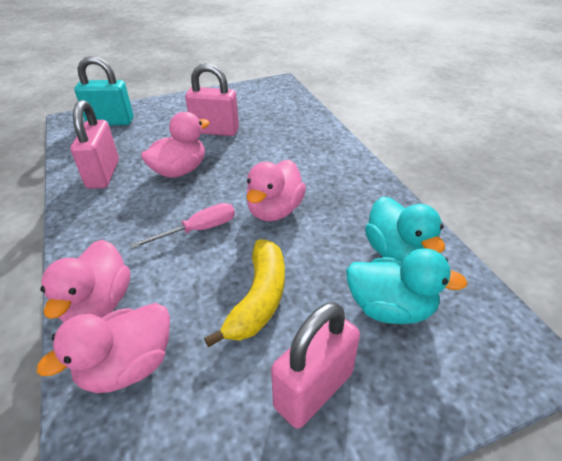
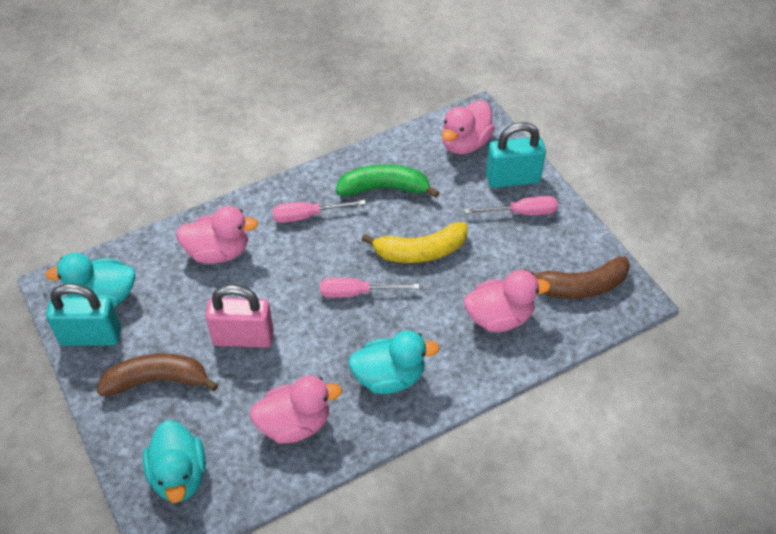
brown banana: none = 0 -> [97,353,218,396] [523,257,630,299] = 2
green banana: none = 0 -> [336,164,440,198] = 1
pink padlock: [71,100,119,189] [185,63,239,136] [271,302,360,429] = 3 -> [205,285,274,348] = 1
pink screwdriver: [130,203,235,249] = 1 -> [272,200,366,223] [320,278,419,298] [464,196,558,215] = 3
turquoise duck: [346,248,468,324] [365,196,445,260] = 2 -> [45,253,135,307] [142,420,206,503] [348,331,440,394] = 3
turquoise padlock: [74,56,133,125] = 1 -> [46,283,121,346] [486,122,546,188] = 2

